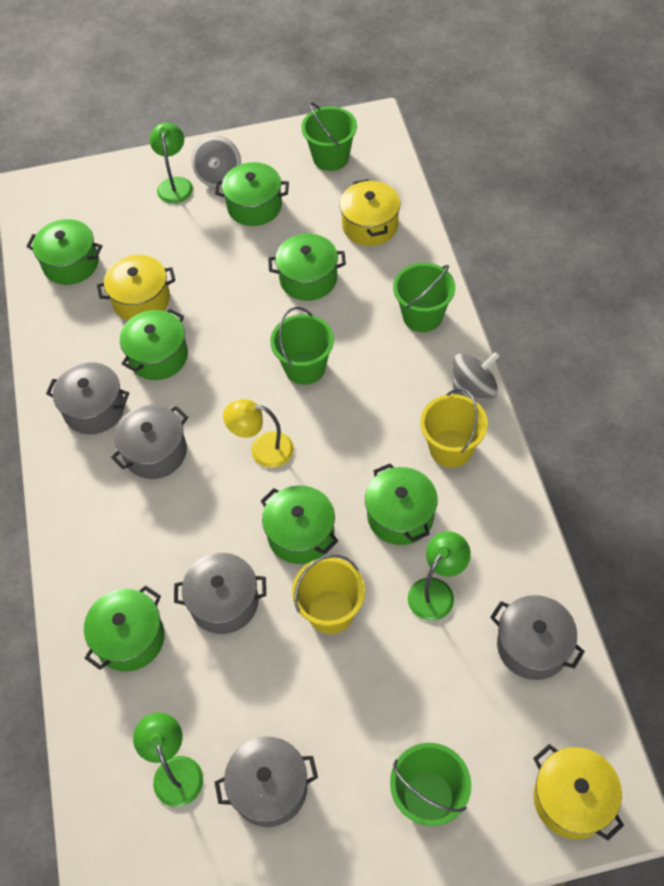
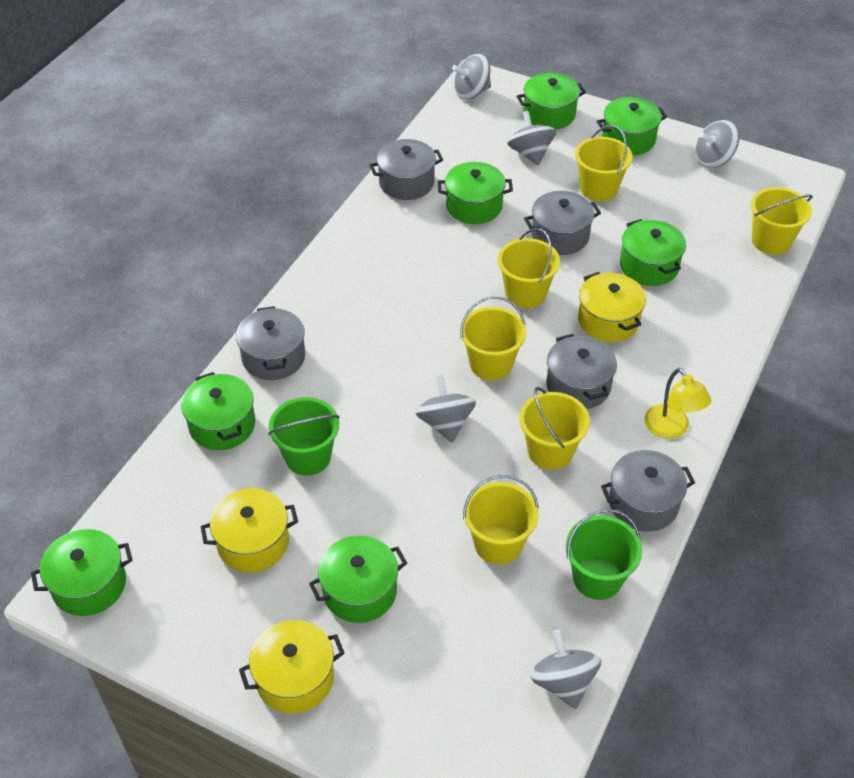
green bucket: [270,307,334,385] [302,102,357,171] [390,743,471,826] [393,263,455,332] = 4 -> [268,397,339,476] [566,509,643,600] = 2
green lamp: [133,713,203,807] [150,123,193,203] [408,532,471,621] = 3 -> none = 0
grey spinning top: [192,136,241,187] [453,352,500,398] = 2 -> [415,375,476,442] [452,54,491,100] [507,111,556,166] [530,630,601,709] [695,120,739,168] = 5
yellow bucket: [292,554,365,634] [420,388,488,468] = 2 -> [460,296,526,380] [463,475,539,565] [498,228,560,308] [519,387,590,470] [575,125,633,201] [751,187,813,255] = 6

